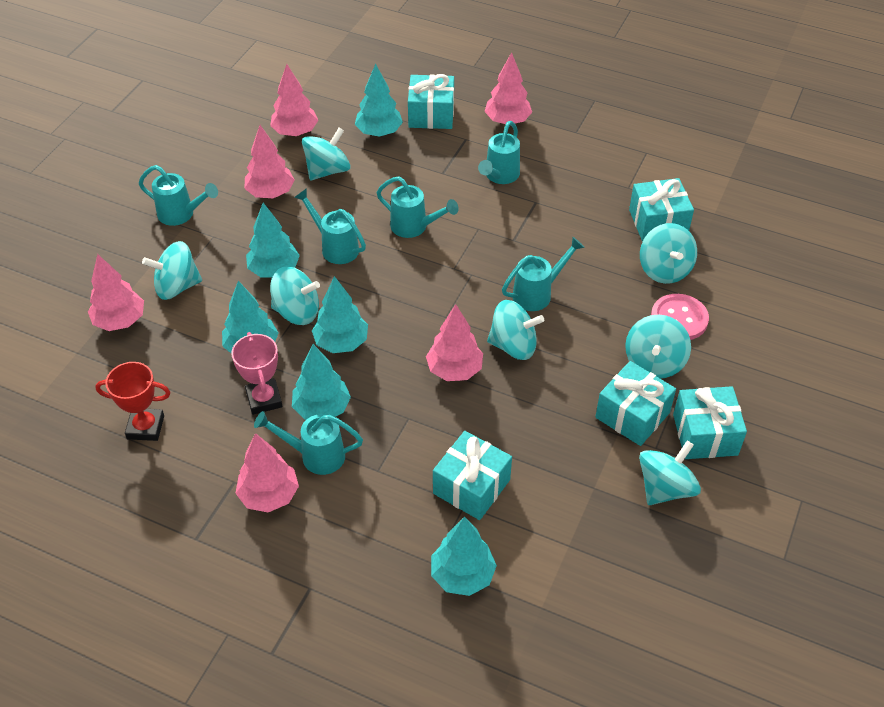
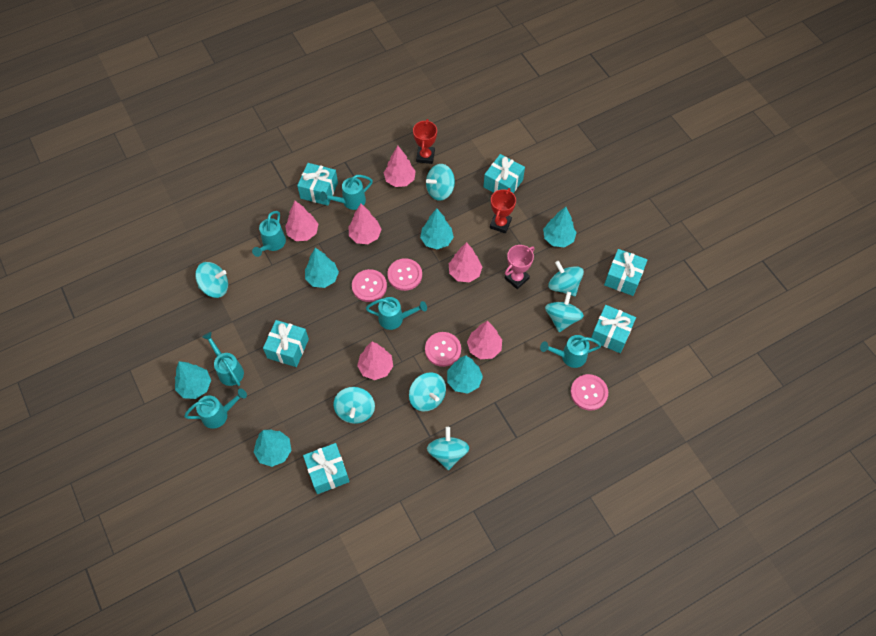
pink button: [651,294,709,340] = 1 -> [352,269,387,302] [387,258,422,291] [425,332,461,367] [570,374,608,411] = 4
red trophy: [95,362,171,441] = 1 -> [413,119,437,164] [490,188,516,234] = 2
turquoise gift: [408,74,454,129] [433,431,512,520] [595,361,676,446] [629,178,694,242] [673,386,747,459] = 5 -> [263,320,309,367] [297,163,338,206] [303,443,350,494] [483,154,525,193] [591,305,636,353] [604,249,648,296] = 6

